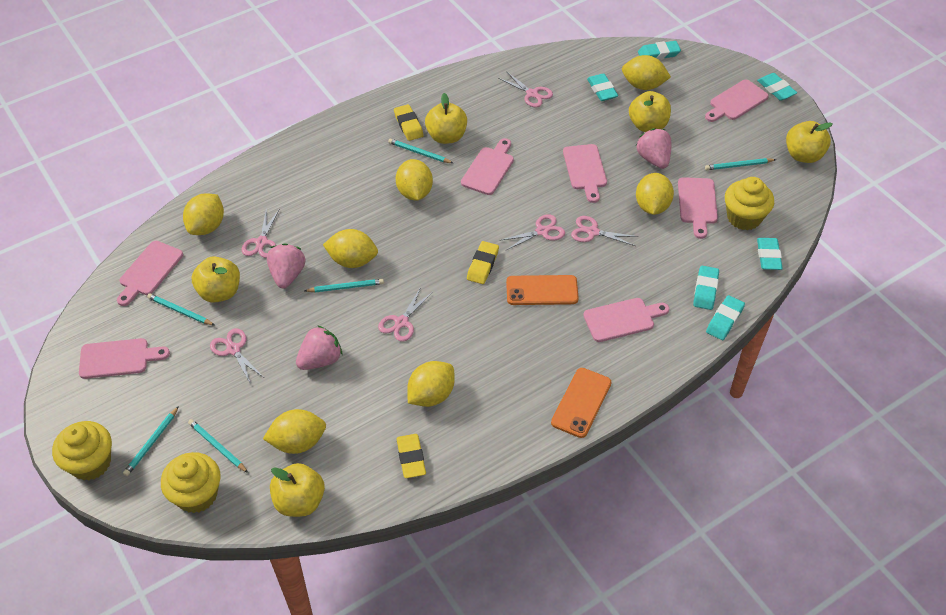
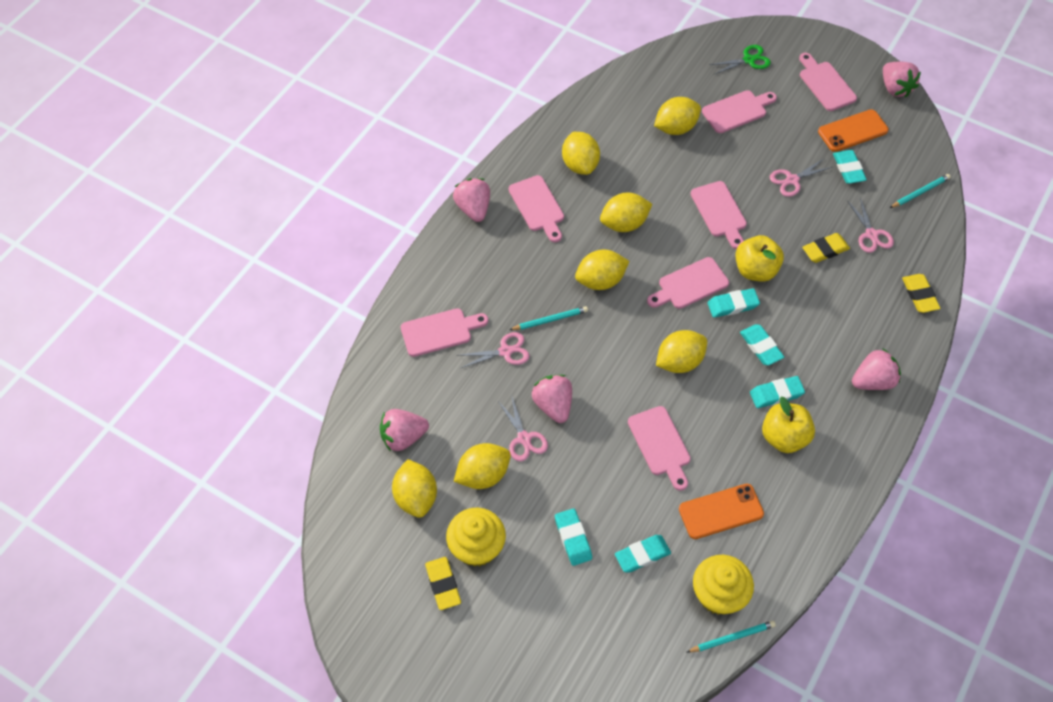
green scissors: none = 0 -> [709,45,771,74] = 1
pink scissors: [210,328,264,382] [242,208,279,258] [378,287,433,342] [498,71,553,107] [499,214,565,250] [571,216,638,246] = 6 -> [458,332,530,368] [498,395,548,461] [770,158,832,197] [847,197,894,253] = 4
pink strawberry: [267,243,305,288] [296,325,342,370] [636,128,671,169] = 3 -> [380,409,429,451] [453,178,490,222] [532,375,572,423] [852,348,901,390] [883,62,921,98] = 5
turquoise pencil: [123,406,179,476] [147,293,214,325] [188,419,248,473] [304,279,384,292] [388,138,453,163] [705,158,776,170] = 6 -> [509,306,588,330] [687,621,776,652] [890,174,951,208] = 3
yellow apple: [192,256,240,303] [270,463,325,517] [425,93,467,144] [629,91,671,132] [786,121,832,163] = 5 -> [735,235,784,282] [762,397,815,453] = 2
yellow cupcake: [52,421,112,481] [161,452,221,513] [725,177,774,230] = 3 -> [446,507,506,567] [693,555,754,615] = 2

